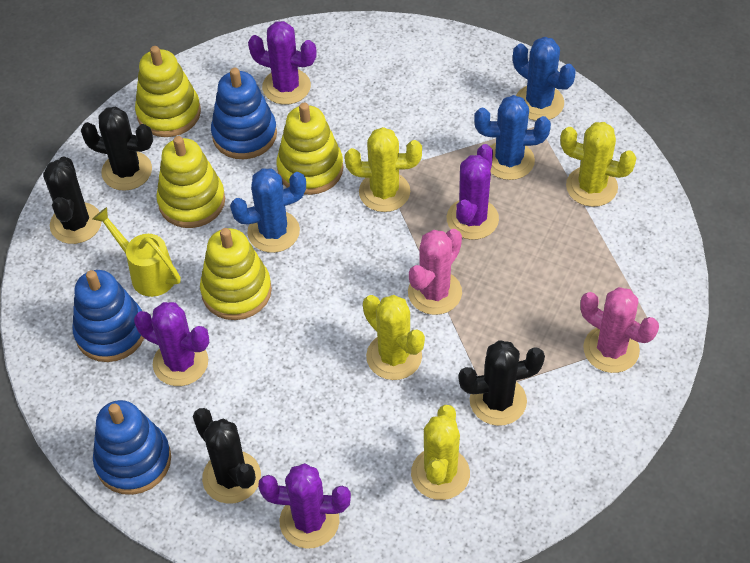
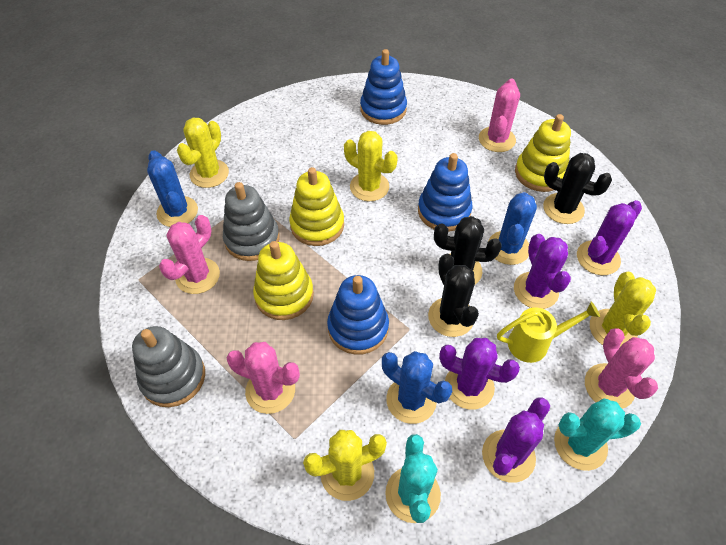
black cactus: [43,156,102,244] [81,107,153,191] [193,408,261,504] [459,340,545,426] = 4 -> [428,254,479,337] [434,216,502,284] [543,153,612,224] = 3
grey stacking toy: none = 0 -> [132,326,205,407] [223,182,280,261] = 2
pink cactus: [408,229,462,315] [581,287,659,373] = 2 -> [159,215,220,294] [226,342,300,414] [479,78,520,152] [585,328,658,409] = 4
turquoise cactus: none = 0 -> [385,434,441,523] [554,398,641,471] = 2
yellow stacking toy: [135,46,201,137] [156,136,225,228] [200,228,272,320] [276,103,343,195] = 4 -> [253,241,314,320] [289,167,344,246] [515,114,571,192] = 3

